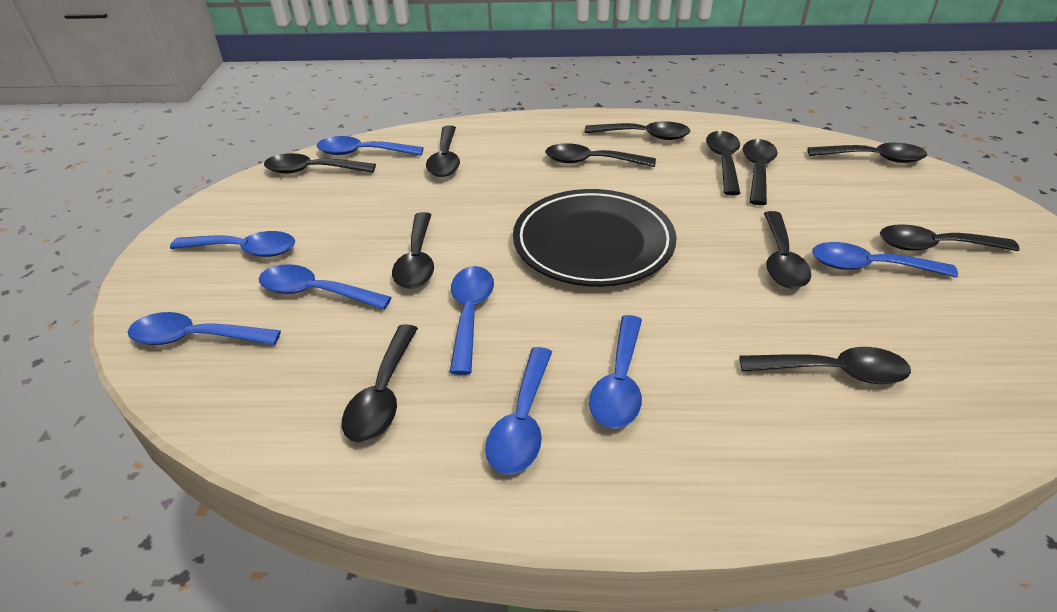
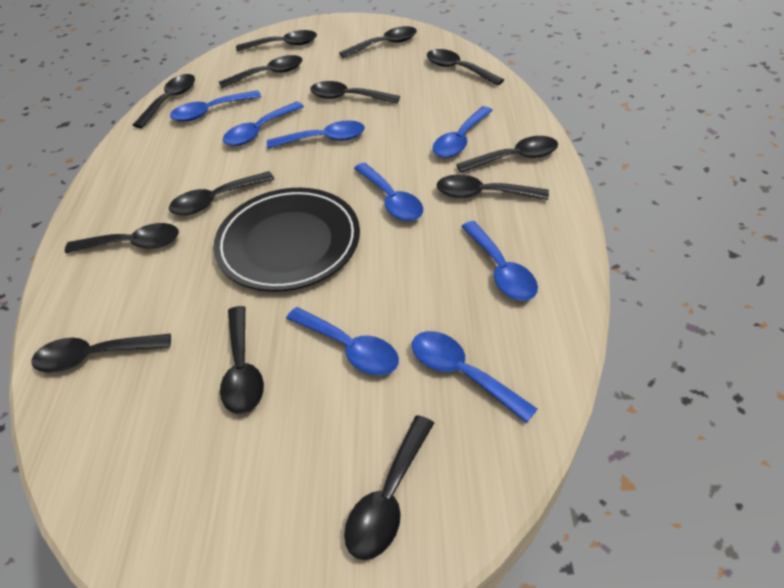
black spoon: [264,153,376,174] [342,324,418,443] [392,212,434,289] [426,125,460,177] [545,143,656,167] [585,121,690,140] [706,131,741,195] [739,347,911,384] [743,139,778,205] [764,211,811,288] [808,143,927,163] [880,224,1020,251] = 12 -> [31,334,171,372] [65,223,179,253] [133,74,195,128] [169,171,274,215] [219,55,302,88] [220,306,264,414] [236,30,317,51] [310,81,400,104] [339,26,417,58] [344,415,434,560] [427,49,504,86] [436,175,549,200] [456,136,558,173] = 13

